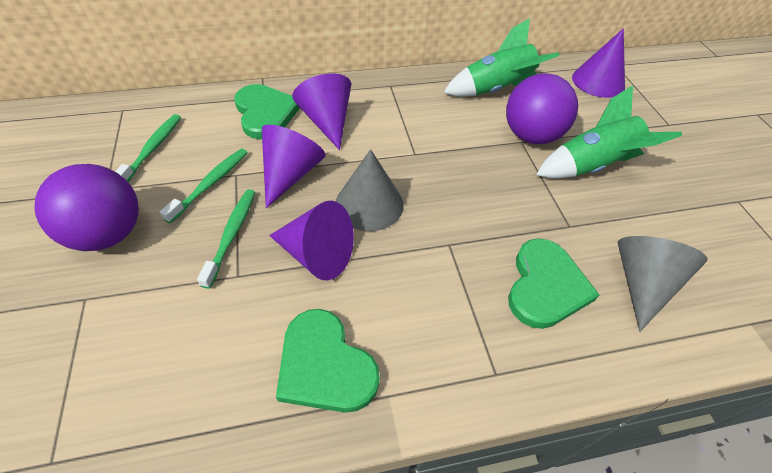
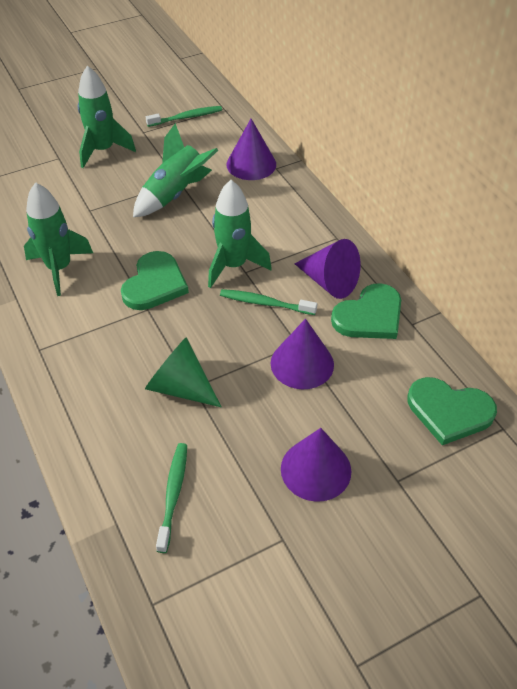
green cone: none = 0 -> [145,337,221,407] = 1
green rocket: [444,18,559,97] [536,85,682,178] = 2 -> [24,182,93,296] [78,66,136,168] [133,123,218,217] [208,180,272,288] = 4
grey cone: [336,149,404,231] [618,236,708,332] = 2 -> none = 0
purple ball: [34,164,139,251] [506,73,578,144] = 2 -> none = 0

